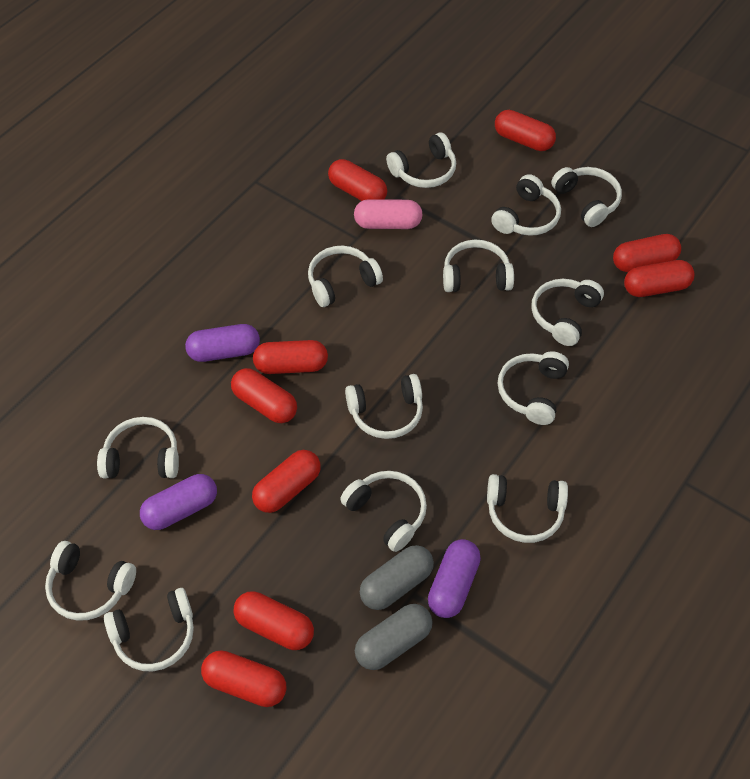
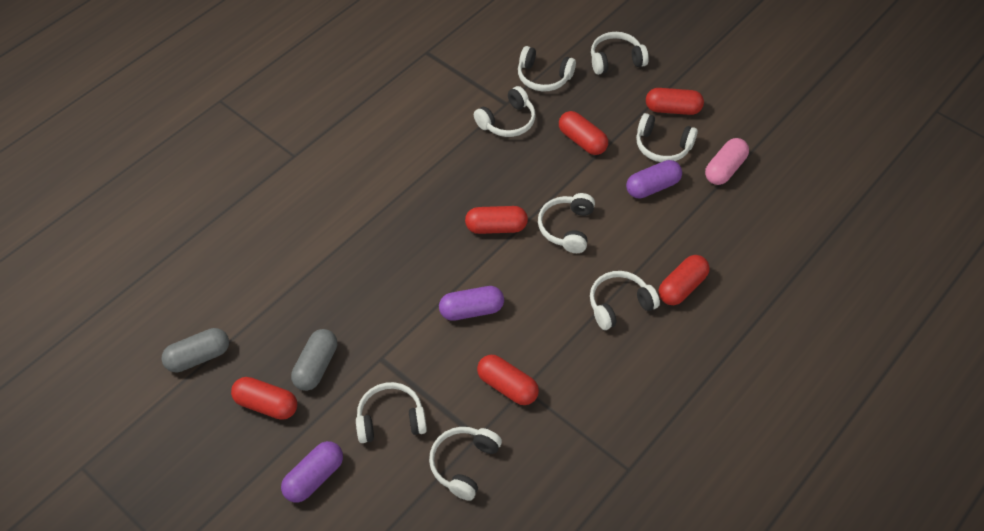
red capsule: [201,650,287,707] [231,368,297,423] [233,591,314,650] [252,450,321,513] [253,340,328,374] [328,159,387,201] [495,110,556,151] [613,234,681,272] [624,260,694,297] = 9 -> [231,377,297,420] [465,206,528,234] [477,355,539,405] [559,111,608,155] [646,88,704,115] [659,255,710,305] = 6
white headphones: [45,541,136,621] [97,417,179,478] [104,588,194,671] [308,246,383,307] [340,471,427,552] [345,374,423,439] [386,132,456,188] [443,240,514,292] [487,474,568,543] [491,174,561,236] [498,351,569,425] [531,279,604,346] [551,167,622,227] = 13 -> [356,382,427,443] [429,427,502,501] [474,86,536,137] [518,46,576,91] [538,193,595,253] [590,271,660,330] [591,32,649,75] [636,113,698,162] = 8

